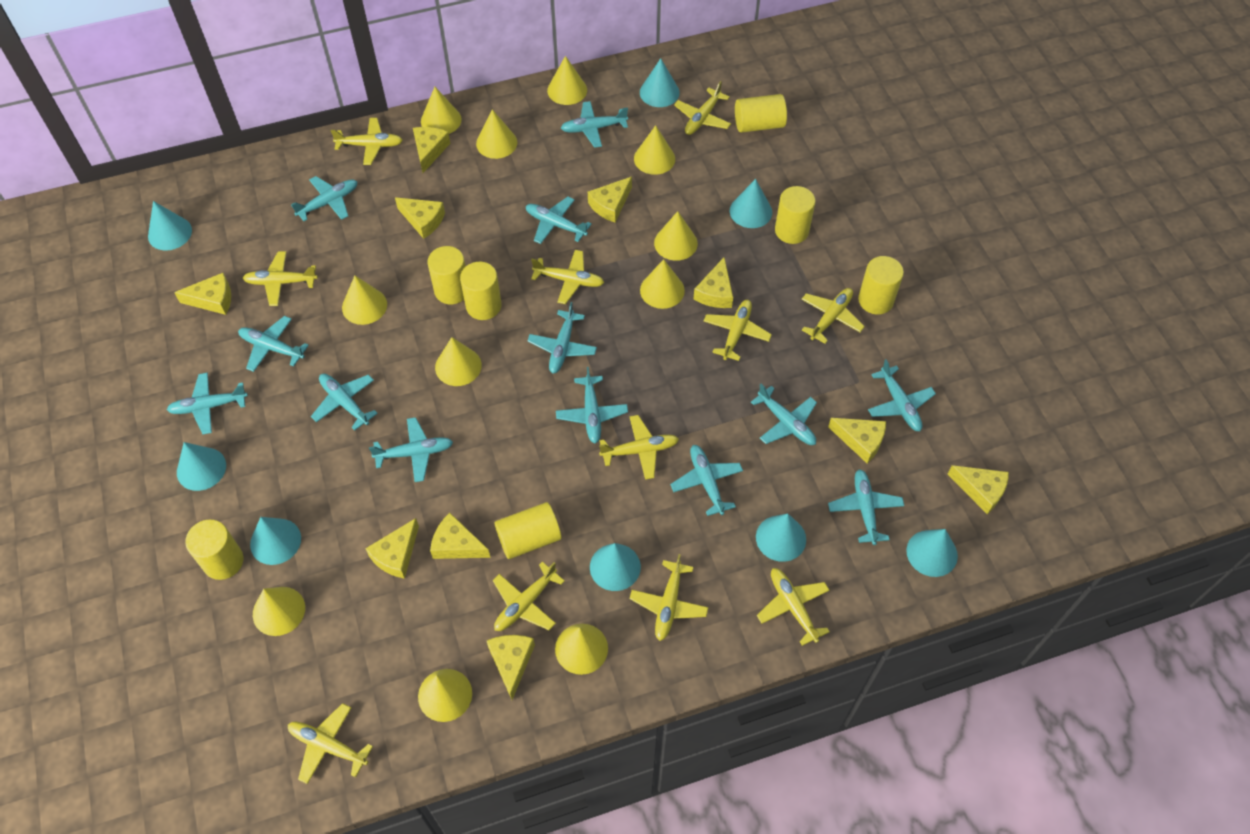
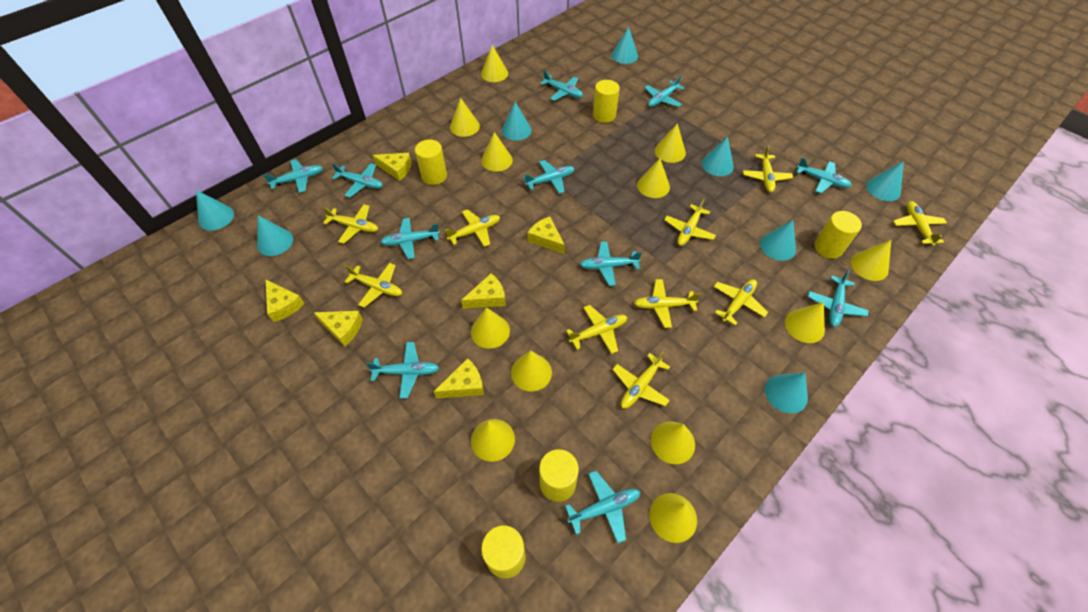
turquoise plane: [167,373,248,434] [238,316,309,372] [291,176,358,221] [311,374,378,431] [369,417,453,482] [526,197,592,244] [527,302,597,373] [556,367,628,444] [561,101,628,148] [670,445,743,516] [751,384,817,445] [828,469,904,545] [868,359,936,431] = 13 -> [263,159,323,193] [332,163,383,198] [366,342,439,399] [381,218,440,259] [523,160,575,194] [540,70,583,101] [565,471,640,543] [580,242,642,286] [644,75,684,107] [796,158,852,193] [808,270,869,327] = 11
yellow cheese: [174,273,231,315] [365,518,419,579] [395,197,445,239] [413,127,450,173] [430,513,491,559] [487,635,535,700] [588,177,632,223] [694,258,733,308] [828,418,886,463] [947,465,1009,514] = 10 -> [266,280,305,322] [313,311,363,347] [372,153,412,181] [434,358,484,398] [461,273,506,309] [527,217,565,254] = 6
yellow cone: [253,587,305,636] [342,275,387,325] [418,669,472,722] [421,87,462,134] [435,337,482,386] [476,109,517,159] [547,56,587,105] [555,624,608,675] [634,125,675,175] [640,259,685,309] [654,211,698,261] = 11 -> [450,98,480,137] [471,307,510,349] [471,419,515,462] [481,45,508,82] [481,132,513,172] [511,350,552,392] [637,158,670,198] [649,493,697,543] [651,421,695,464] [655,123,686,163] [785,302,825,343] [851,240,891,281] = 12
yellow cylinder: [185,520,243,580] [427,246,466,304] [460,262,501,320] [495,502,561,559] [735,94,787,133] [775,186,815,244] [858,256,904,314] = 7 -> [415,140,447,185] [481,525,526,579] [539,449,579,502] [593,80,620,123] [814,211,862,259] = 5
yellow plane: [243,251,318,306] [288,703,373,784] [331,118,403,165] [493,562,565,631] [531,250,604,304] [599,415,679,480] [629,554,708,641] [674,81,731,135] [704,300,772,361] [757,568,830,646] [801,288,865,344] = 11 -> [323,204,378,244] [345,263,402,308] [445,209,500,247] [566,305,627,354] [613,352,670,409] [634,279,701,328] [664,199,716,246] [714,279,768,325] [743,146,793,192] [893,201,947,246] = 10

